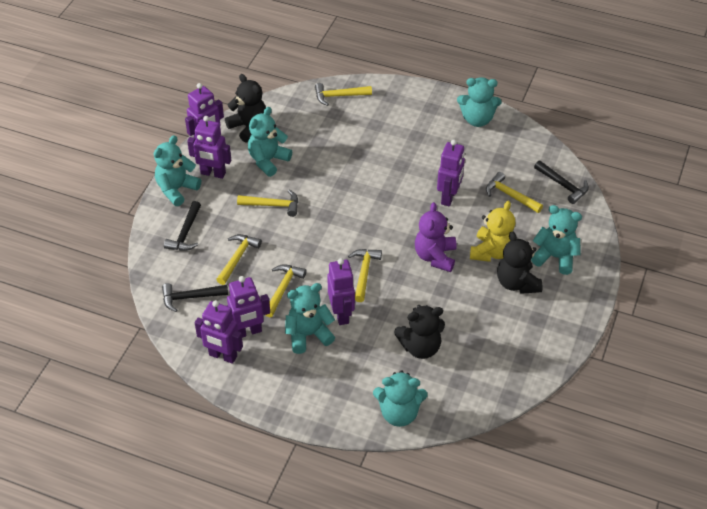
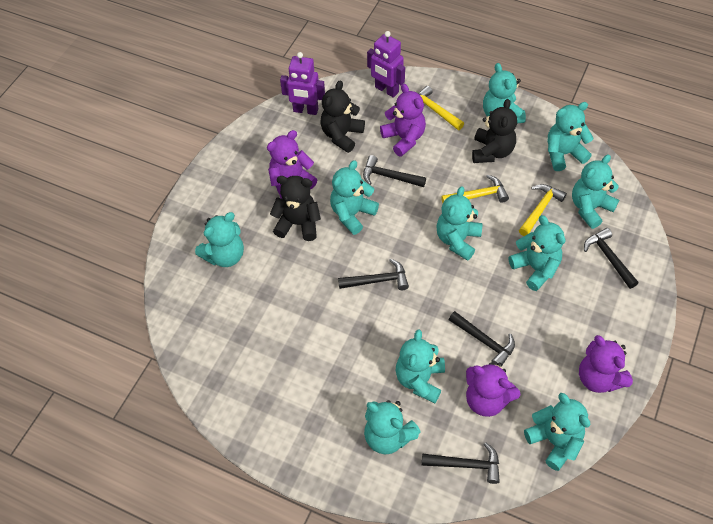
black hammer: [162,283,228,312] [164,201,201,251] [534,160,589,204] = 3 -> [338,259,409,290] [363,155,426,187] [422,443,500,484] [449,311,515,365] [584,228,638,289] = 5
purple robot: [185,83,224,139] [187,116,231,179] [195,300,243,364] [227,276,270,338] [327,258,355,325] [437,140,465,206] = 6 -> [280,52,325,115] [367,31,405,98] = 2
purple teddy bear: [415,202,457,272] = 1 -> [267,130,318,199] [380,84,426,157] [466,363,520,417] [579,335,633,393] = 4
turquoise teddy bear: [154,135,201,206] [248,107,292,177] [285,283,335,354] [373,370,428,427] [457,77,502,127] [531,205,582,275] = 6 -> [195,212,244,267] [330,160,379,235] [364,400,421,454] [396,329,445,403] [436,186,482,261] [483,63,526,123] [509,215,565,291] [524,393,590,471] [548,102,594,171] [572,154,619,229] = 10
yellow hammer: [216,234,262,285] [237,190,298,217] [265,264,307,317] [315,83,372,106] [348,249,382,302] [486,172,543,213] = 6 -> [418,86,464,130] [441,175,509,203] [519,184,567,236] = 3
yellow teddy bear: [470,201,515,262] = 1 -> none = 0

